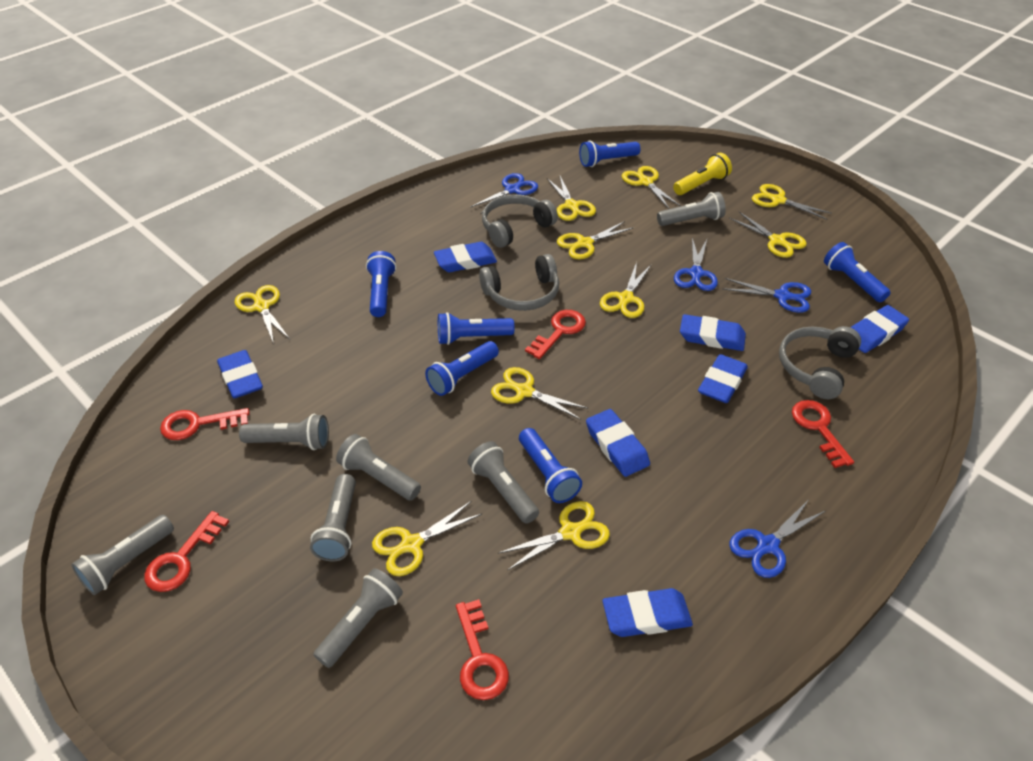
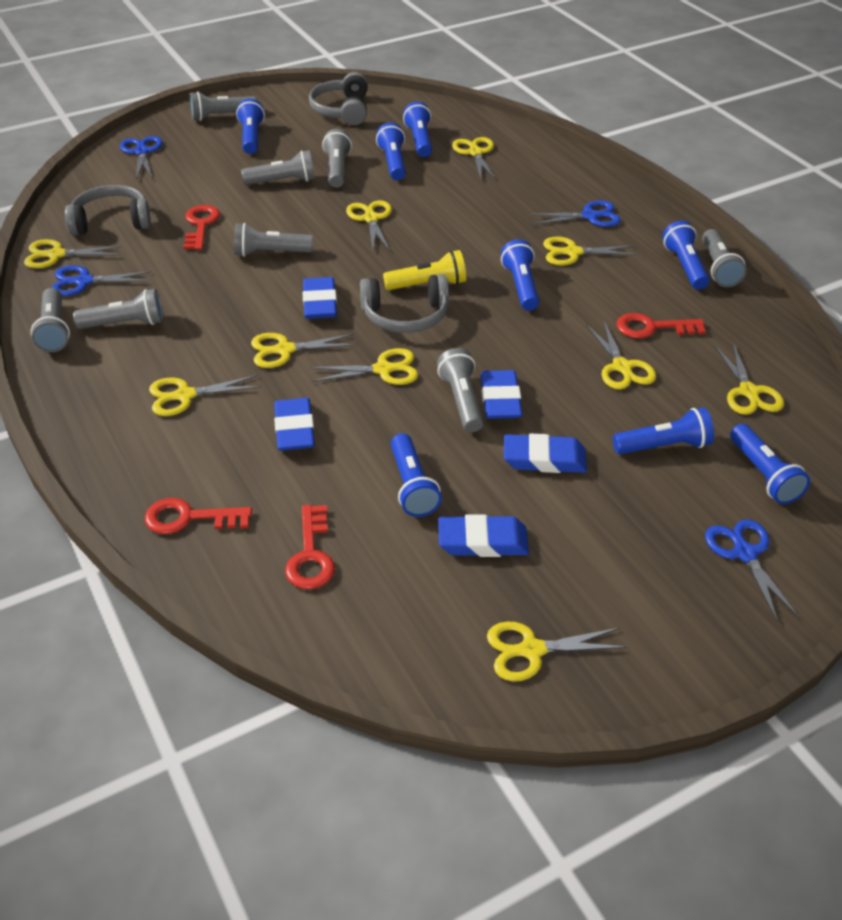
blue eraser: [217,350,263,399] [434,242,497,272] [586,409,650,477] [602,588,693,637] [680,314,746,351] [698,354,748,403] [851,305,909,353] = 7 -> [274,398,315,451] [303,277,337,319] [438,514,529,557] [481,370,523,419] [504,433,587,473] = 5
blue flashlight: [366,251,396,317] [425,341,499,396] [438,312,514,345] [519,428,582,503] [579,141,640,167] [824,242,891,302] = 6 -> [236,99,265,154] [376,123,406,180] [391,433,442,517] [403,102,432,157] [501,239,539,311] [613,407,714,454] [662,221,710,289] [730,424,810,504] = 8
grey flashlight: [71,515,174,595] [239,414,329,450] [310,474,356,562] [313,568,403,668] [336,434,421,501] [467,441,539,524] [657,192,726,226] = 7 -> [31,288,70,352] [73,289,163,329] [189,91,256,121] [234,223,313,257] [241,150,315,185] [322,129,352,188] [437,348,484,432] [702,229,747,287] = 8
red key: [144,511,229,592] [160,408,250,440] [456,599,509,700] [525,310,586,359] [792,400,854,468] = 5 -> [144,498,252,534] [183,205,220,250] [285,505,335,589] [617,313,706,339] = 4

